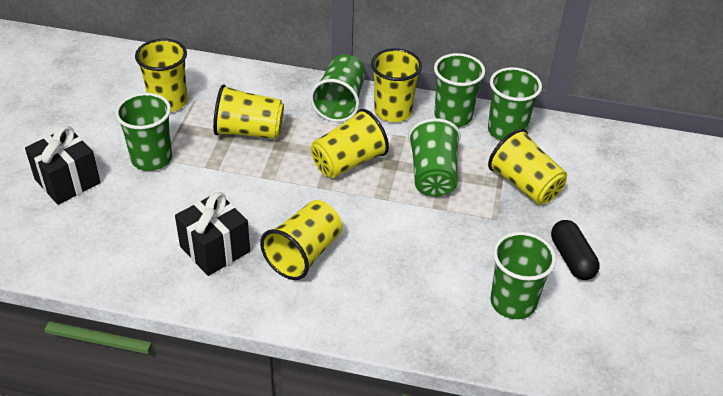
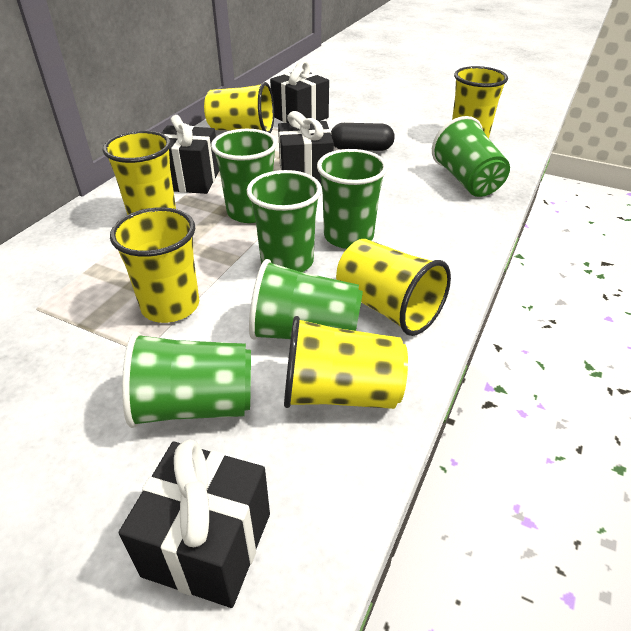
black gift: [25,126,101,205] [175,192,250,276] = 2 -> [118,440,270,608] [161,115,220,194] [270,61,329,123] [278,111,334,186] = 4

